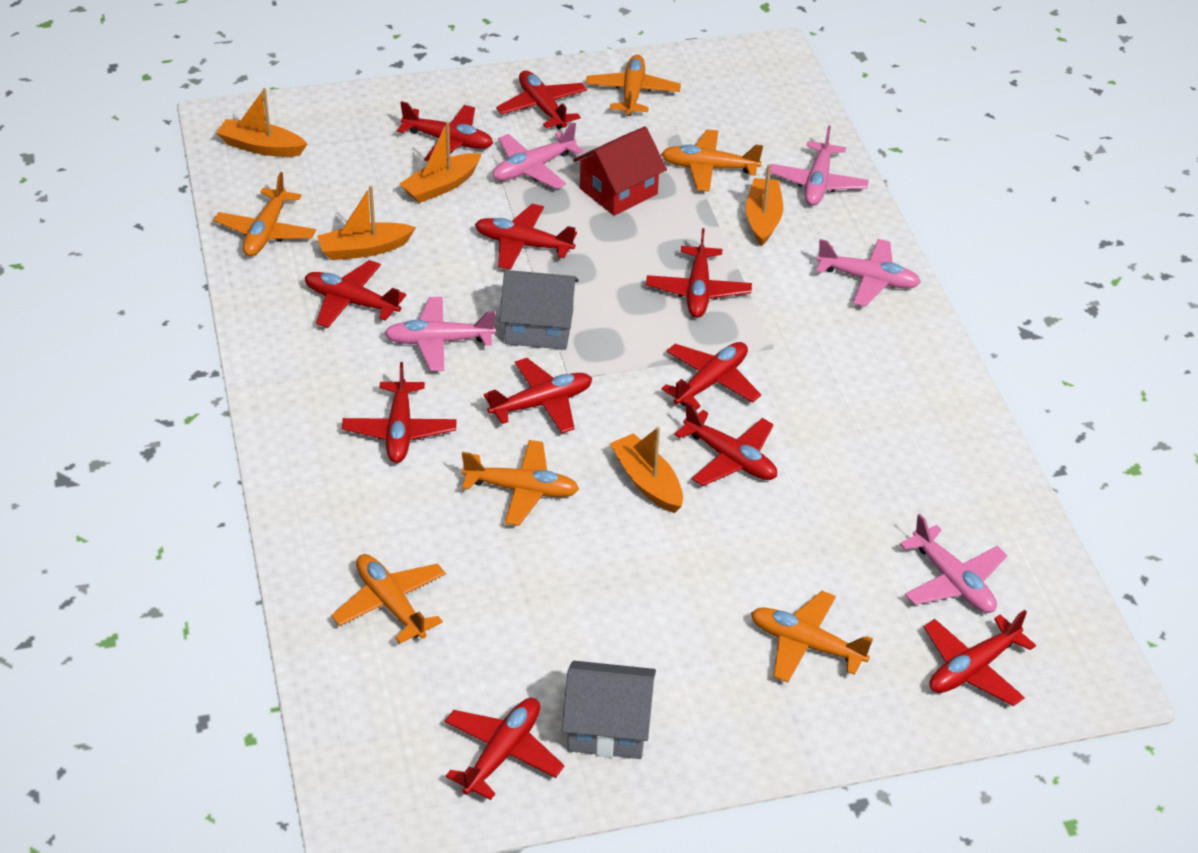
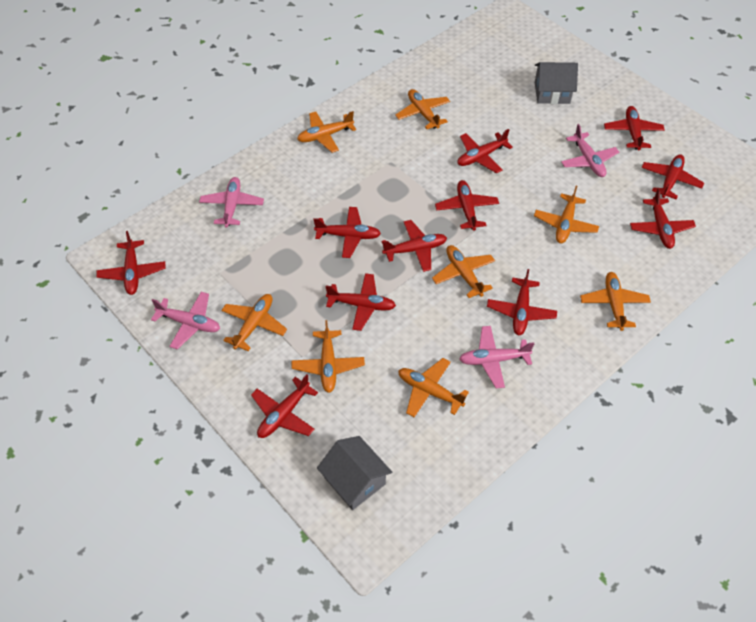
orange boat: [216,88,307,157] [317,186,416,260] [399,121,482,203] [610,427,683,513] [746,164,783,246] = 5 -> none = 0
orange plane: [214,172,316,256] [331,554,446,644] [462,440,579,526] [586,55,681,116] [661,129,763,191] [751,591,873,683] = 6 -> [221,294,287,351] [292,320,365,393] [297,111,356,153] [395,89,450,129] [398,358,469,417] [432,245,495,298] [534,186,599,243] [580,272,651,331] = 8
pink plane: [384,297,496,371] [493,122,584,189] [770,125,869,206] [816,239,921,307] [900,514,1007,613] = 5 -> [151,292,220,350] [199,177,264,228] [459,326,534,388] [561,124,619,177] = 4
red house: [573,126,667,216] = 1 -> none = 0

